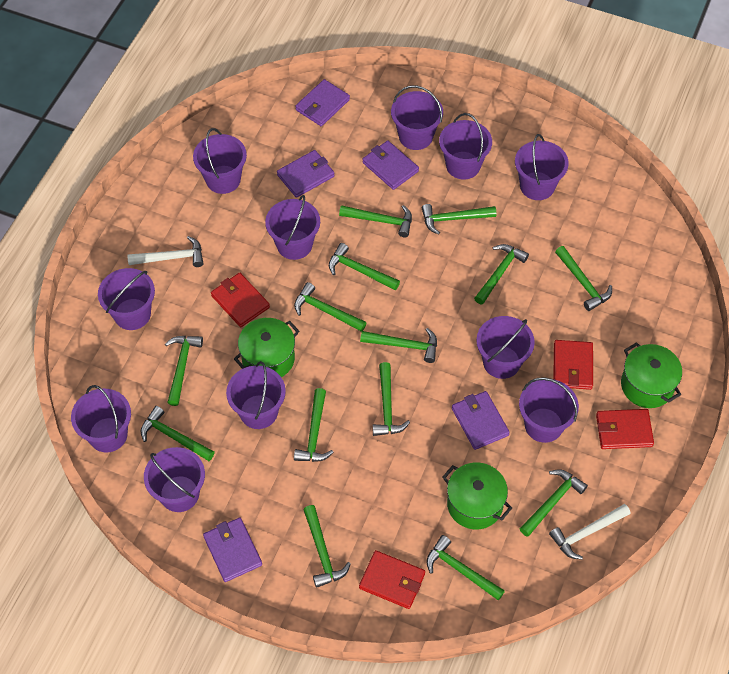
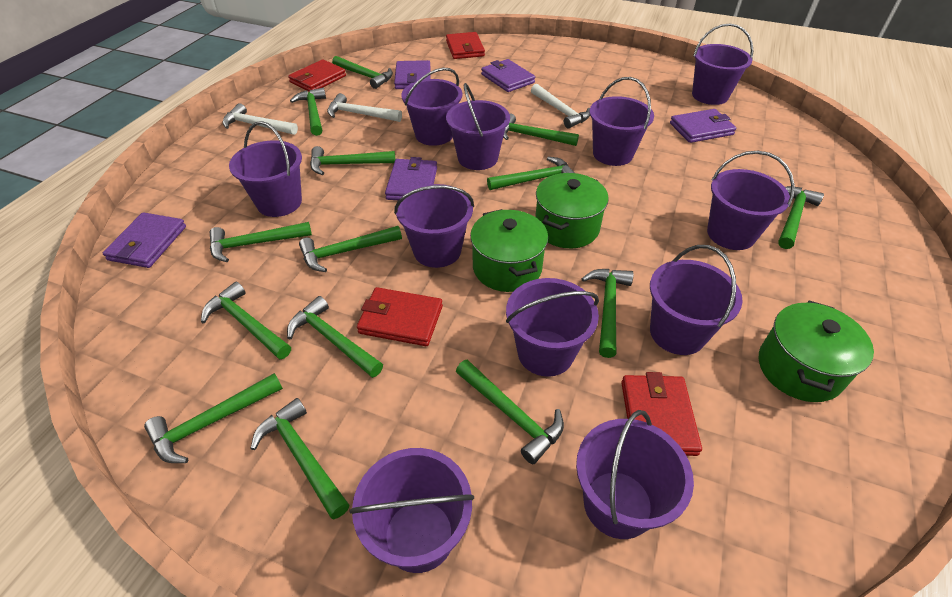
white hammer: [127,236,204,267] [549,504,630,560] = 2 -> [223,103,298,135] [327,93,402,122] [531,84,590,128] = 3

